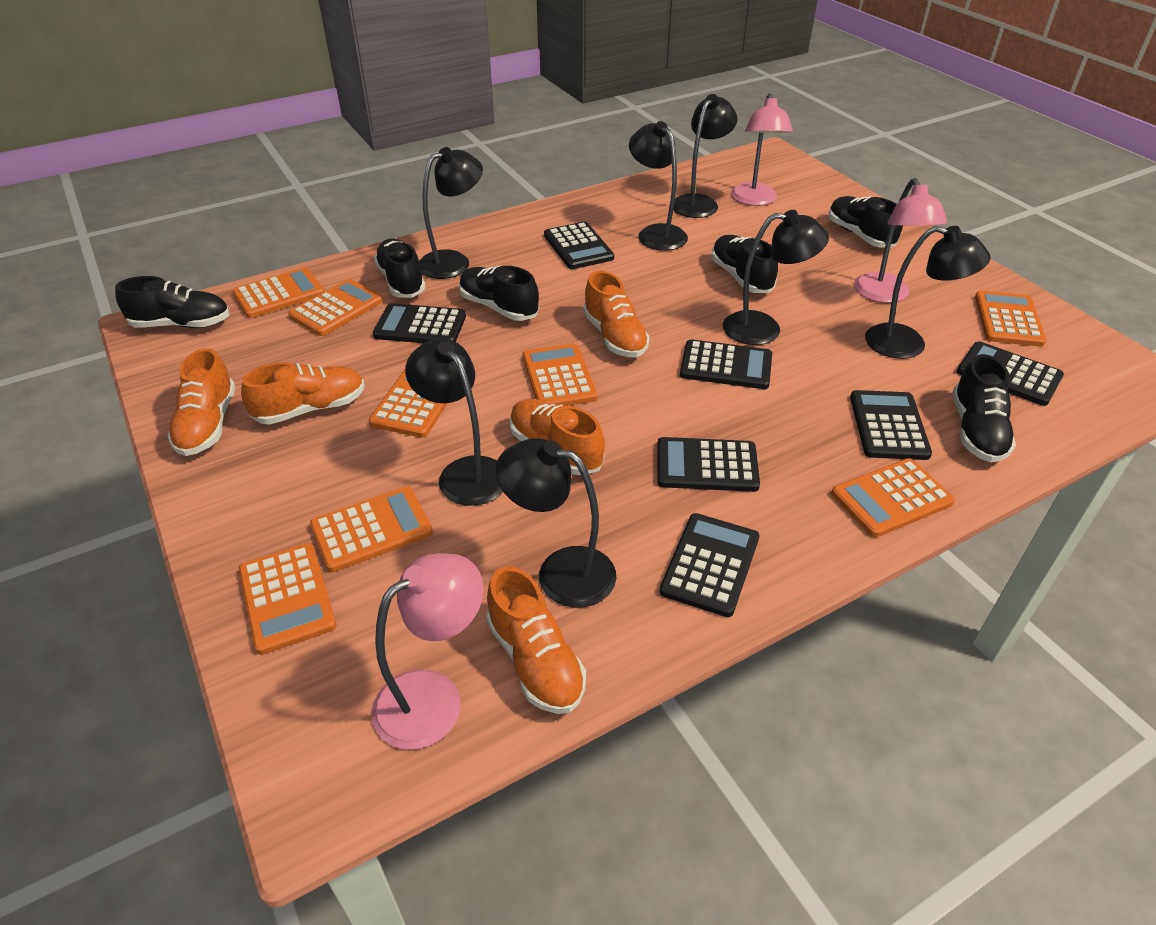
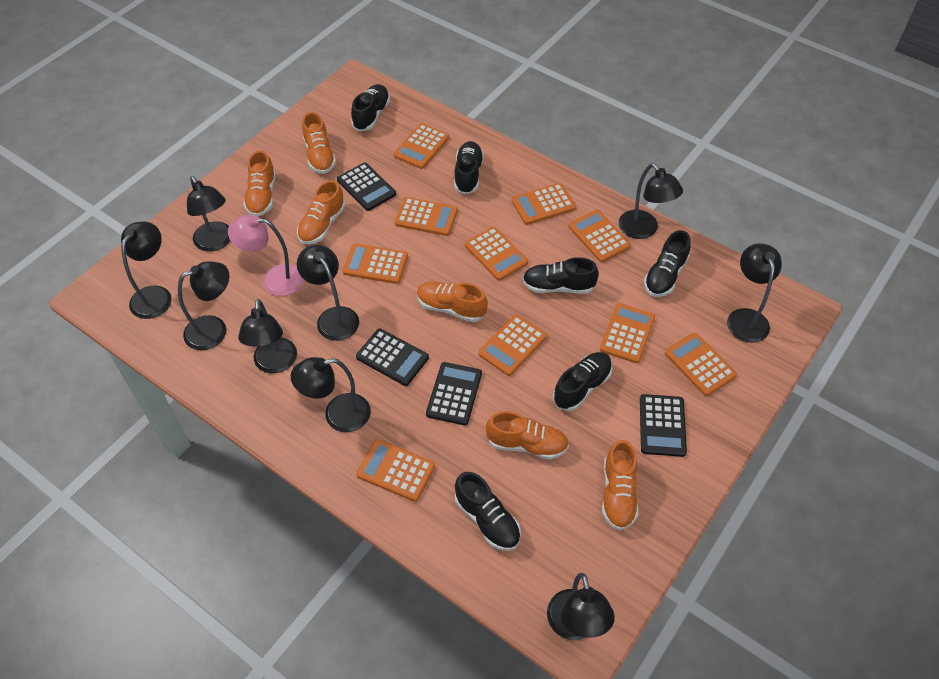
black calculator: [373,303,466,343] [544,222,614,269] [657,437,760,492] [660,513,760,617] [680,339,772,389] [850,390,932,460] [957,341,1064,406] = 7 -> [337,163,396,211] [356,329,429,386] [426,362,482,425] [640,394,687,457] = 4
black lamp: [405,338,503,506] [419,147,483,279] [495,438,616,608] [629,121,688,251] [673,94,737,218] [723,210,829,345] [865,226,991,359] = 7 -> [121,221,172,319] [178,261,229,350] [187,176,231,252] [238,299,297,374] [291,357,371,432] [297,245,359,341] [547,573,615,640] [619,164,683,239] [727,243,782,343] = 9
orange calculator: [232,267,325,318] [239,543,336,655] [288,279,383,336] [310,486,433,572] [369,370,448,438] [522,343,598,406] [831,458,955,537] [975,291,1046,347] = 8 -> [342,243,408,284] [356,439,435,502] [393,123,449,169] [395,197,458,236] [465,227,528,281] [478,315,547,376] [512,183,576,225] [568,210,631,262] [600,303,655,363] [665,333,737,396] = 10
orange shoe: [167,348,236,456] [241,362,365,425] [486,566,586,714] [510,399,605,475] [583,271,650,357] = 5 -> [244,150,276,217] [297,180,345,245] [302,112,336,174] [417,282,488,322] [486,411,569,460] [602,440,639,531] = 6
pink lamp: [371,553,484,750] [731,93,793,206] [854,178,947,303] = 3 -> [228,215,304,296] = 1

